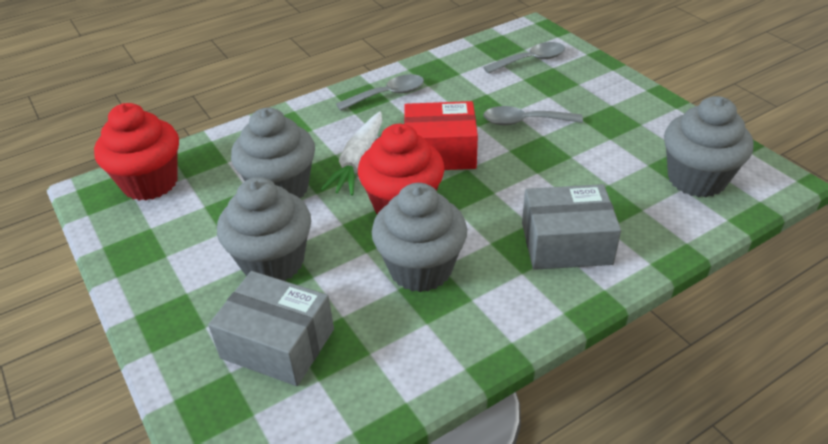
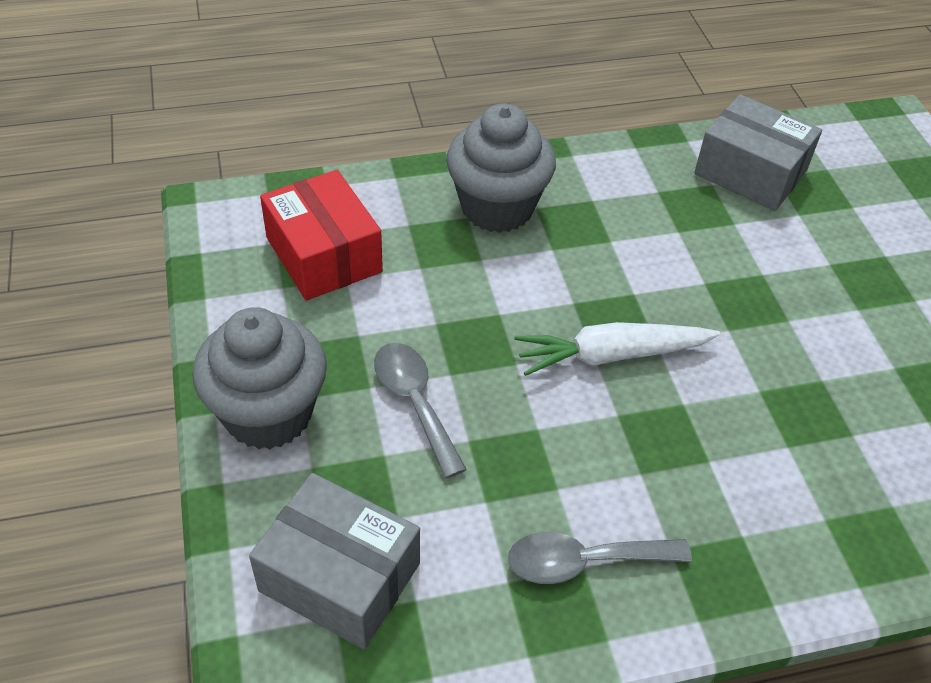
grey cupcake: [217,177,311,281] [231,108,315,198] [372,183,467,292] [664,96,753,198] = 4 -> [192,307,327,450] [446,103,556,233] = 2
grey spoon: [336,74,424,111] [483,42,565,74] [483,106,583,125] = 3 -> [374,343,467,478] [508,532,692,584] = 2
red cupcake: [94,103,179,201] [358,124,445,214] = 2 -> none = 0

